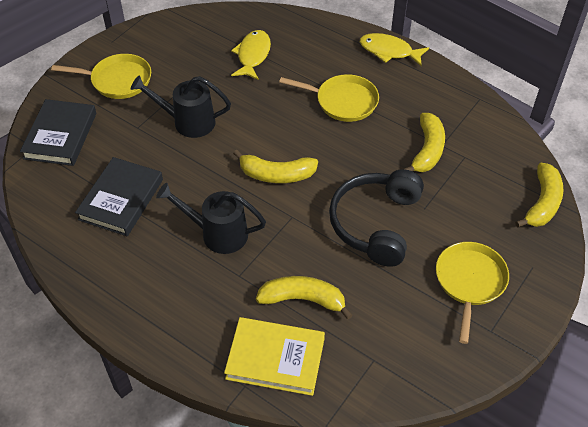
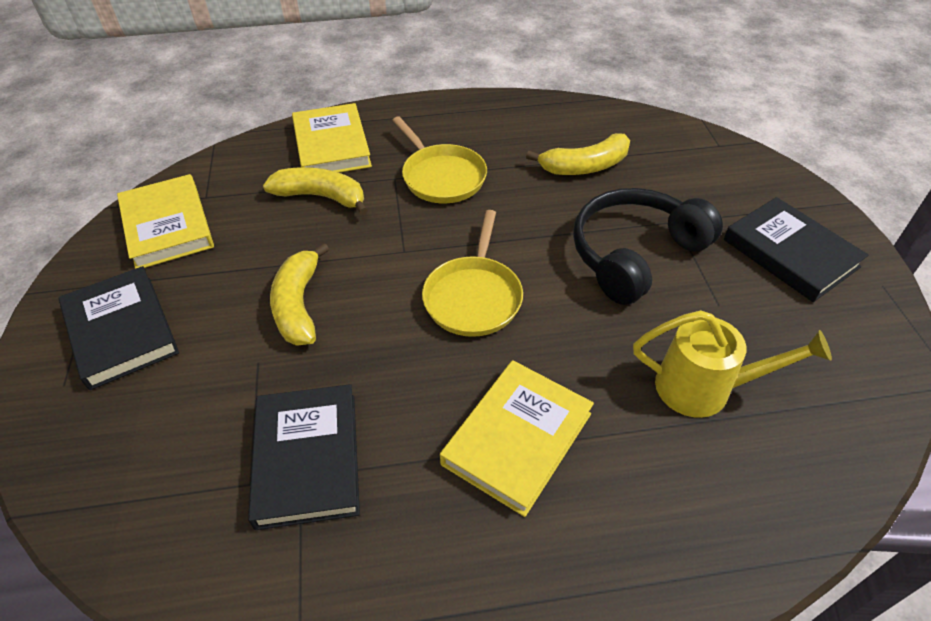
black book: [20,99,96,166] [75,157,163,236] = 2 -> [59,266,179,390] [248,384,360,530] [724,197,869,302] = 3
black watering can: [131,75,231,138] [156,183,266,254] = 2 -> none = 0
yellow banana: [233,150,318,183] [256,276,353,319] [405,113,445,172] [515,163,564,228] = 4 -> [263,167,368,215] [270,243,329,346] [526,133,630,175] = 3
yellow book: [224,317,325,396] = 1 -> [117,174,214,269] [292,103,372,173] [440,360,594,517] = 3
yellow fish: [231,30,271,80] [360,33,429,66] = 2 -> none = 0
yellow pan: [51,54,151,99] [279,74,379,122] [436,242,509,344] = 3 -> [392,116,487,204] [422,210,523,337] = 2
yellow watering can: none = 0 -> [633,310,832,418] = 1

